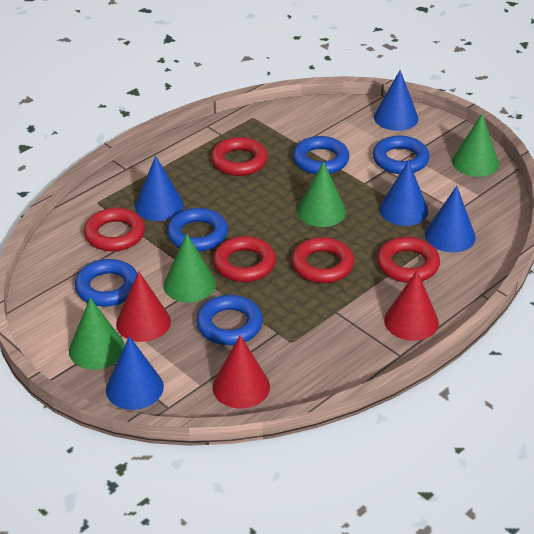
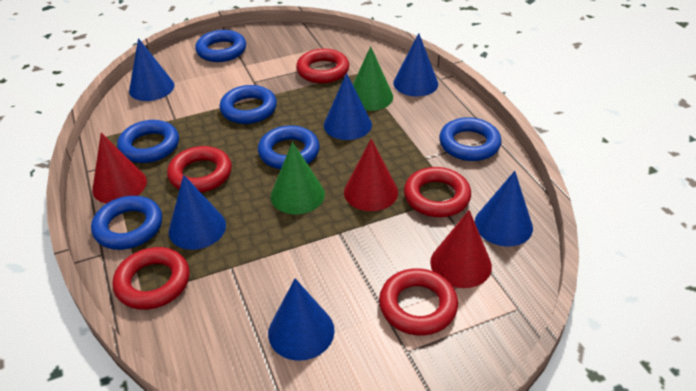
blue cone: [106,336,164,410] [135,156,184,221] [374,70,418,131] [379,160,429,226] [425,186,476,252] = 5 -> [129,38,174,101] [169,175,226,250] [268,278,335,361] [324,73,372,140] [393,33,438,97] [475,171,533,246] = 6
blue ring: [75,259,137,307] [167,208,228,252] [196,295,263,345] [293,136,349,174] [373,136,430,174] = 5 -> [91,196,162,250] [117,120,179,163] [195,30,246,62] [219,85,277,124] [258,125,320,169] [439,117,501,161] = 6
green cone: [69,298,125,370] [163,234,216,302] [297,161,346,227] [452,114,499,177] = 4 -> [271,142,325,214] [353,46,393,111] = 2

